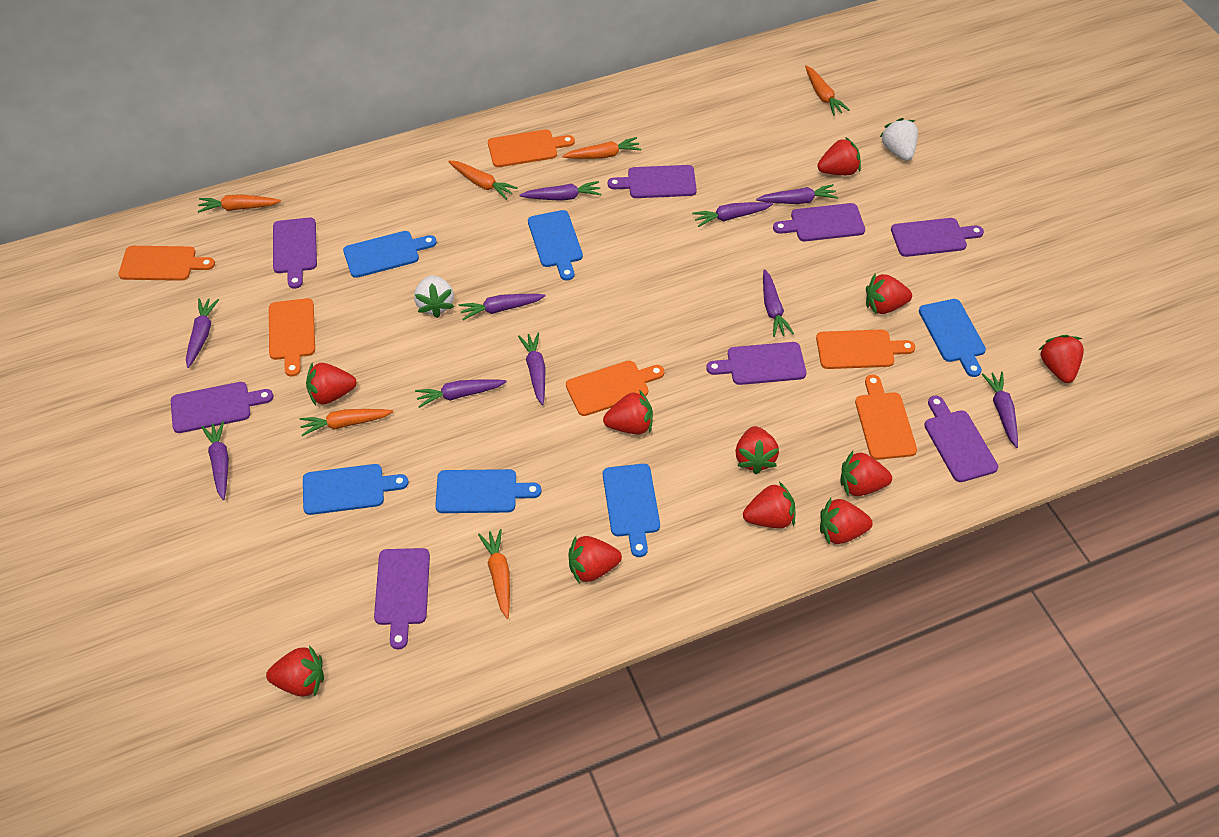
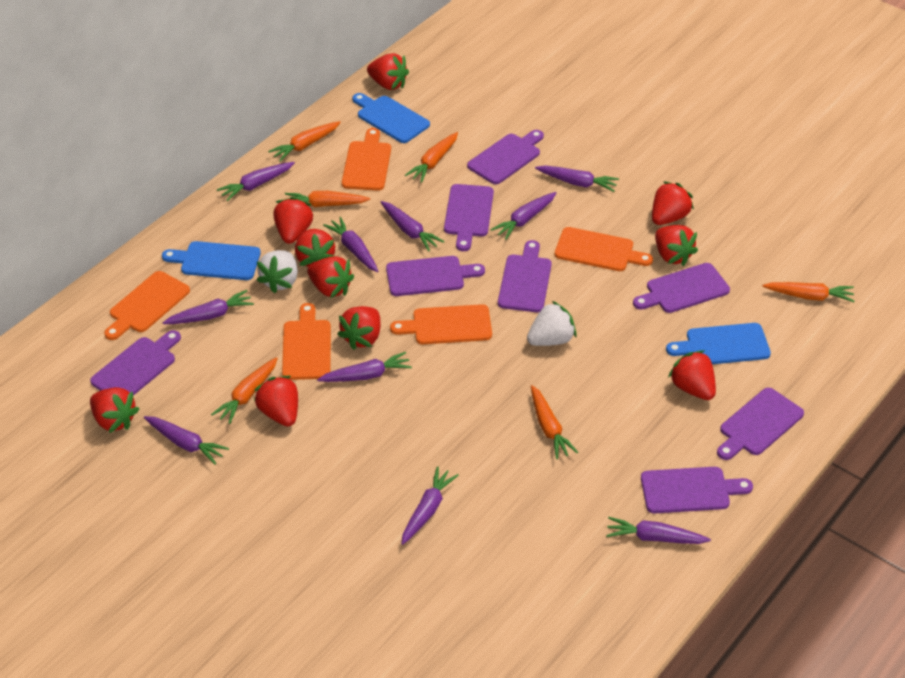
blue cutting board: [303,464,409,515] [343,231,437,278] [435,469,542,513] [528,210,583,281] [603,464,660,557] [919,299,986,377] = 6 -> [162,241,261,280] [352,93,430,143] [666,323,771,364] = 3
orange cutting board: [118,246,215,281] [269,298,315,377] [488,129,575,167] [566,361,664,416] [816,329,915,369] [855,375,917,460] = 6 -> [104,271,190,340] [282,303,331,380] [342,128,391,191] [390,304,492,344] [555,227,653,271] = 5
red strawberry: [266,645,324,697] [306,362,356,405] [568,536,622,584] [603,390,653,434] [735,426,779,474] [743,482,796,528] [818,137,861,175] [820,498,873,545] [840,451,892,496] [866,274,912,314] [1039,335,1084,383] = 11 -> [90,387,139,433] [254,376,298,427] [273,197,314,244] [295,229,335,267] [307,256,354,298] [337,306,381,350] [367,53,409,90] [652,181,694,225] [655,225,698,266] [668,350,716,400] = 10

